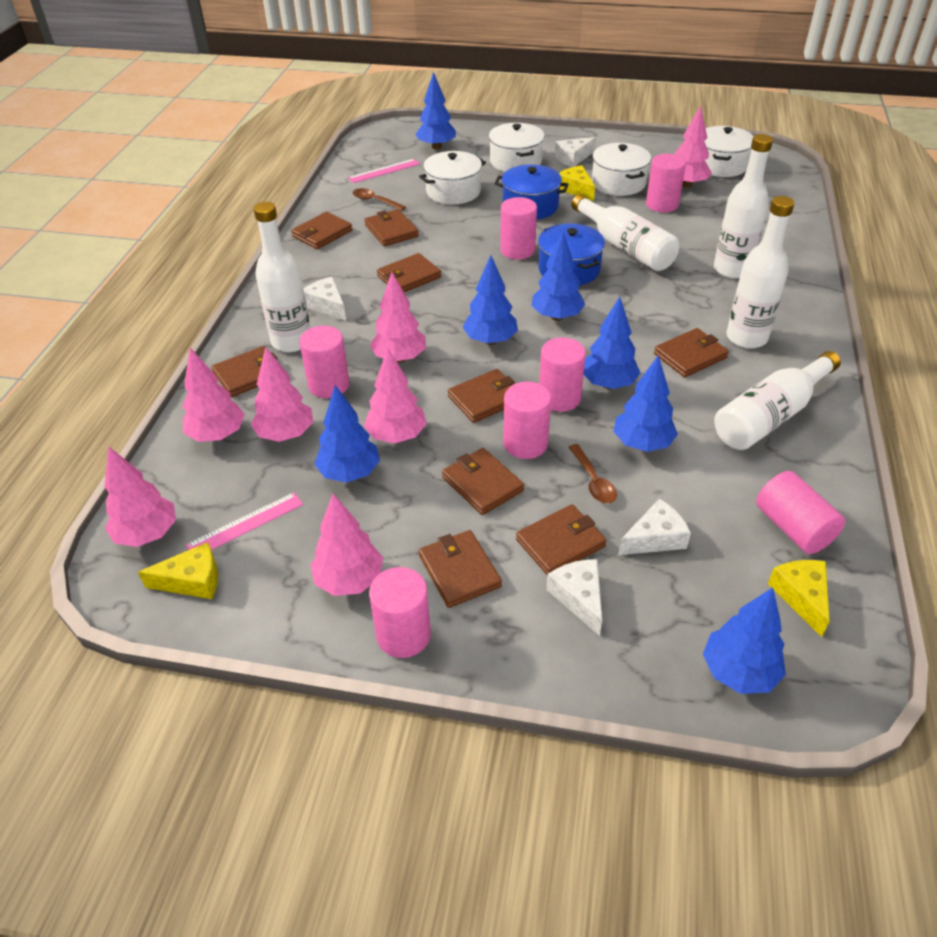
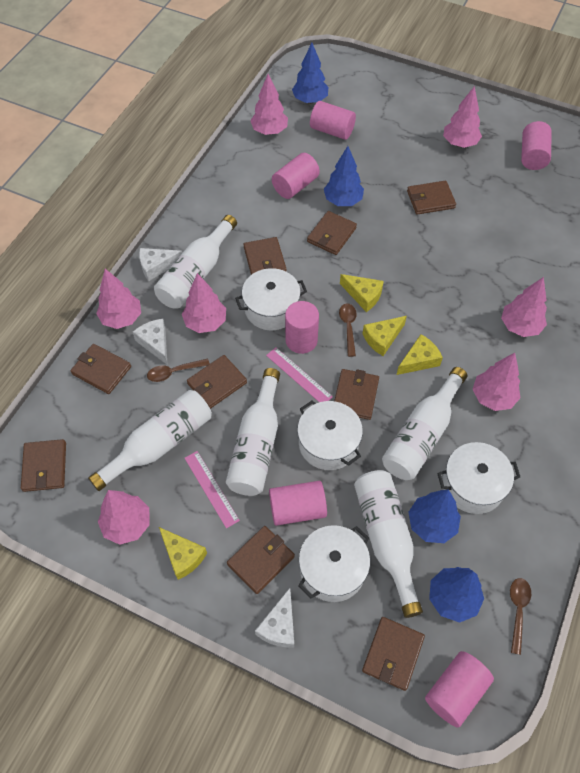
blue pot: [494,164,569,219] [538,223,605,285] = 2 -> none = 0
blue tree: [314,385,380,482] [415,72,456,150] [463,255,518,345] [531,232,585,321] [584,297,640,389] [613,355,678,452] [703,587,786,694] = 7 -> [292,43,328,104] [324,146,364,206] [408,490,461,543] [429,567,484,623] = 4
brown spoon: [353,188,406,211] [568,444,617,504] = 2 -> [147,358,210,382] [339,303,357,357] [510,578,531,655] = 3
pink cylinder: [299,326,350,398] [369,567,431,658] [500,197,537,260] [503,382,551,459] [539,337,586,412] [646,154,686,213] [756,471,846,554] = 7 -> [269,481,327,526] [272,153,320,199] [285,301,319,354] [310,101,356,140] [425,651,494,728] [521,121,552,170] = 6
white cheese: [303,277,346,321] [546,559,602,636] [555,137,596,167] [618,499,691,555] = 4 -> [133,319,167,364] [139,248,182,281] [255,588,294,648] = 3
yellow cheese: [138,542,218,599] [559,165,595,201] [768,560,830,637] = 3 -> [159,527,207,580] [340,274,384,312] [363,316,407,356] [396,334,443,375] = 4

